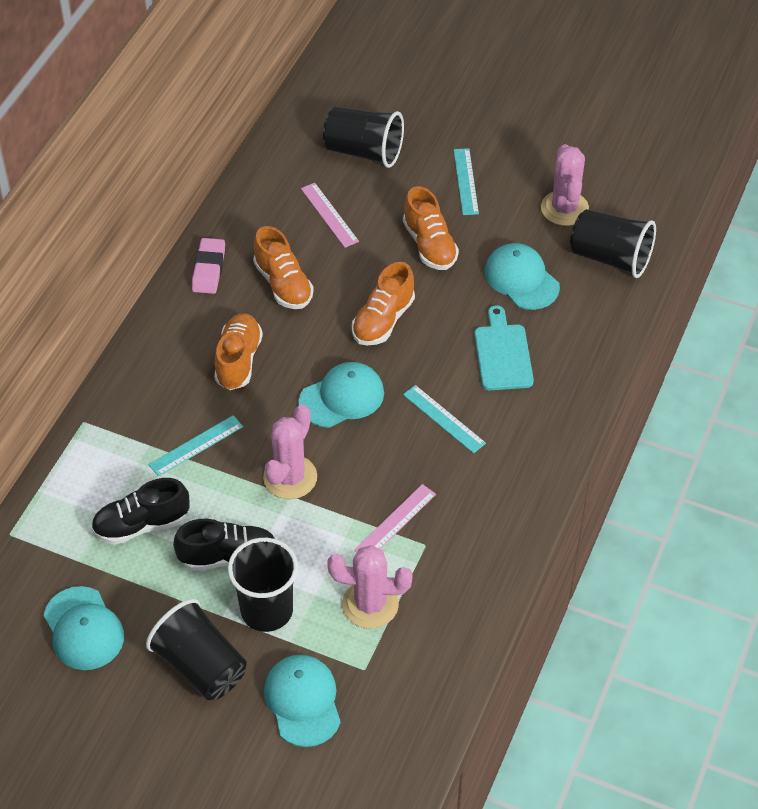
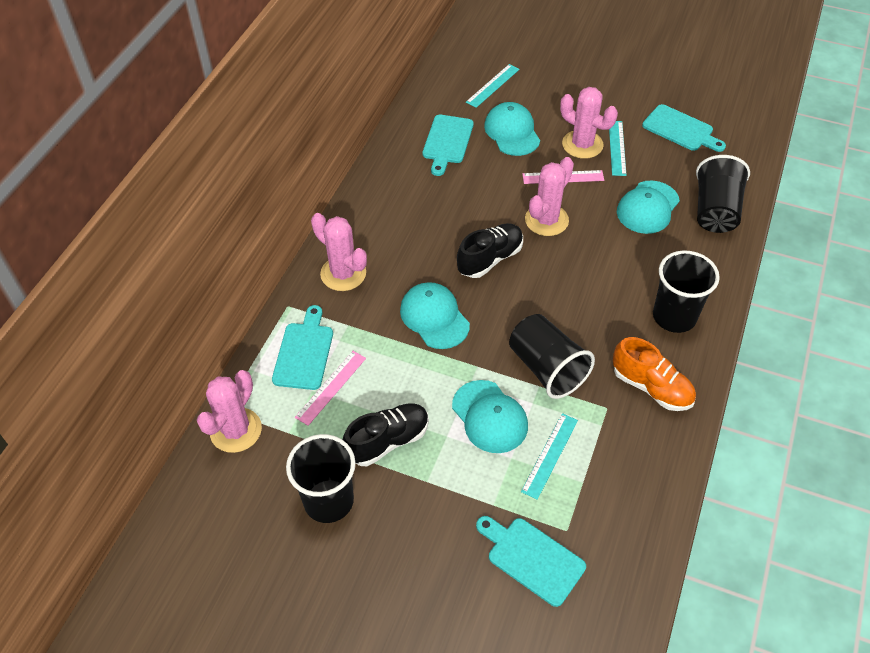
orange shoe: [214,313,263,390] [253,226,314,309] [352,262,415,345] [403,186,459,270] = 4 -> [613,337,696,411] = 1
pink cactus: [263,404,317,499] [327,545,413,629] [541,144,589,226] = 3 -> [197,370,262,453] [311,213,367,291] [525,157,574,236] [560,87,618,159] = 4
pink eraser: [192,238,225,294] = 1 -> none = 0
turquoise cutting board: [474,305,534,390] = 1 -> [272,305,333,390] [423,115,474,176] [476,516,586,607] [642,104,726,152] = 4

